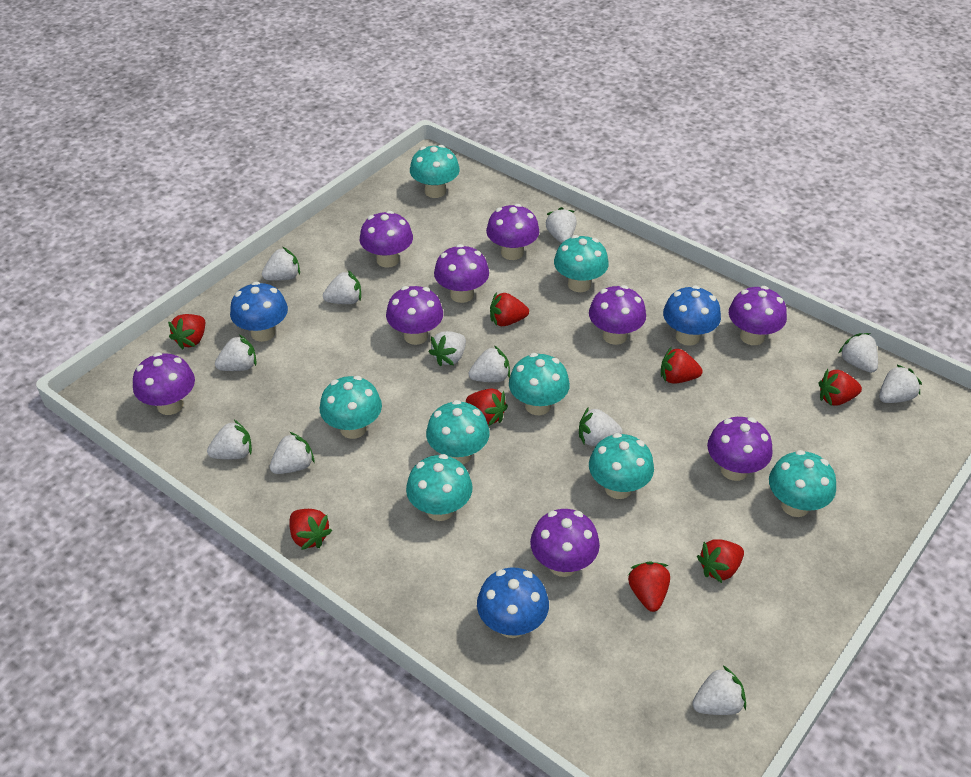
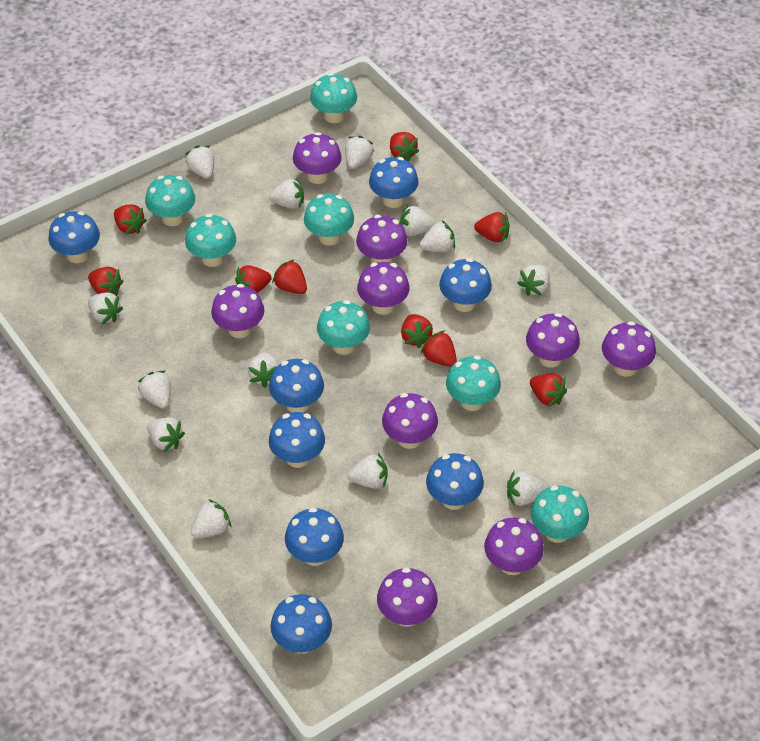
blue mushroom: [230,282,288,342] [477,568,549,638] [663,285,721,346] = 3 -> [49,211,100,263] [269,359,324,413] [269,412,325,468] [270,594,332,654] [285,507,344,566] [369,157,419,208] [426,453,484,510] [439,258,492,312] = 8
red strawberry: [168,314,205,350] [289,509,332,550] [466,388,508,426] [490,292,529,326] [628,562,670,612] [661,347,703,384] [697,539,744,583] [819,369,862,406] = 8 -> [88,267,124,296] [114,204,147,234] [235,265,272,293] [272,259,307,294] [390,132,419,162] [401,314,433,348] [421,330,457,367] [474,212,510,243] [530,374,567,407] = 9
turquoise mushroom: [320,376,382,439] [406,454,473,521] [410,145,460,198] [426,400,490,464] [509,353,570,415] [554,235,609,292] [589,433,654,499] [769,450,836,517] = 8 -> [145,175,195,226] [185,214,236,267] [304,194,354,245] [310,73,357,123] [317,300,370,355] [446,355,501,411] [530,486,589,543] = 7
white strawberry: [207,420,252,459] [215,335,256,371] [262,247,300,281] [270,432,315,474] [323,270,361,304] [429,331,466,366] [469,346,510,382] [545,207,577,243] [579,407,622,446] [692,666,746,715] [839,333,878,373] [879,364,922,403] = 12 -> [88,292,123,324] [138,371,171,409] [147,417,185,452] [185,146,214,179] [191,499,231,538] [248,353,279,388] [269,179,304,209] [345,136,374,169] [348,453,388,489] [400,205,435,236] [420,221,455,252] [507,471,547,506] [517,265,550,296] = 13

